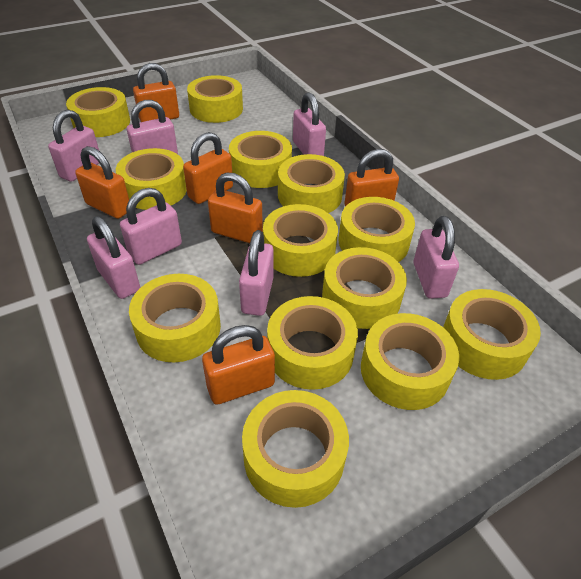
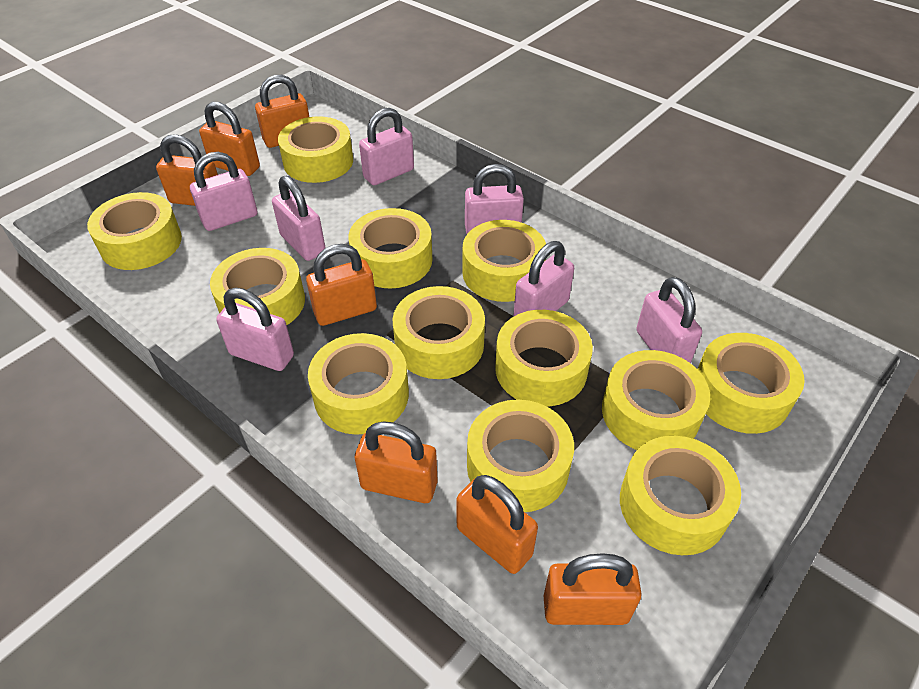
orange padlock: [75,146,129,219] [133,63,179,122] [183,132,233,204] [202,325,275,405] [208,173,263,243] [345,149,399,207] = 6 -> [156,134,218,206] [199,102,260,176] [255,75,309,148] [306,244,377,326] [355,421,438,503] [456,475,538,574] [543,553,642,625] = 7
yellow tape: [66,87,130,137] [116,148,187,210] [129,274,221,362] [187,75,243,123] [229,131,292,188] [242,390,349,508] [263,204,338,277] [267,296,358,390] [278,154,345,213] [322,247,407,329] [338,197,415,262] [361,313,459,410] [443,289,541,380] = 13 -> [87,192,182,270] [210,248,305,325] [278,116,353,183] [308,333,409,435] [349,208,432,289] [392,286,485,379] [462,220,546,302] [467,399,574,512] [495,310,593,406] [602,350,710,450] [620,436,741,555] [698,333,805,434] = 12

